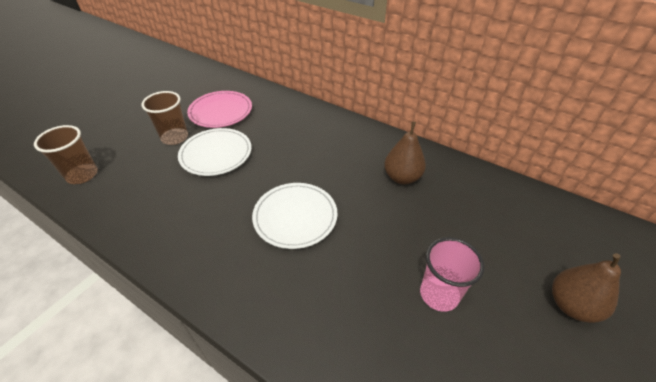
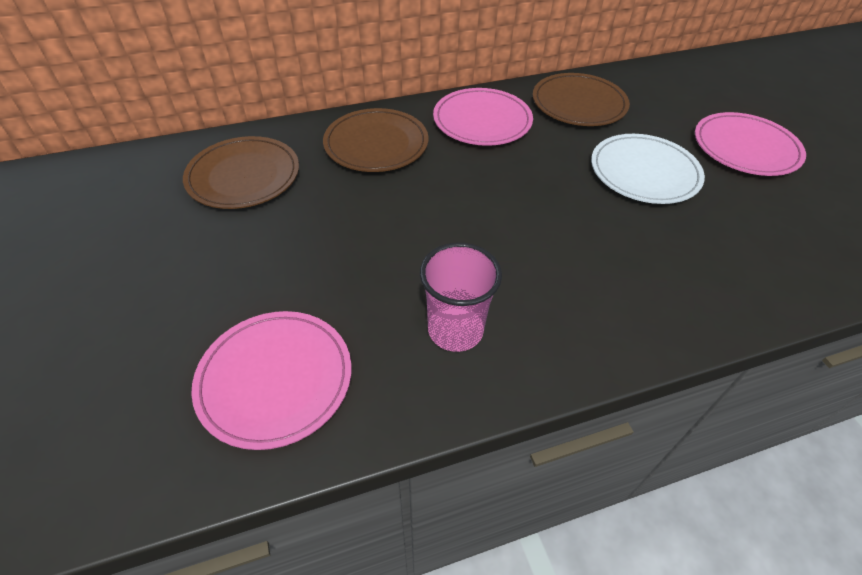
brown cup: [34,125,98,184] [141,91,188,145] = 2 -> none = 0
brown pear: [384,121,426,184] [552,253,621,323] = 2 -> none = 0
brown plate: none = 0 -> [183,136,299,209] [323,108,429,172] [533,73,630,126] = 3
pink plate: [187,91,252,128] = 1 -> [191,311,352,450] [433,88,533,146] [695,112,806,176] = 3
white plate: [178,128,252,176] [252,183,338,249] = 2 -> [591,134,705,204] = 1

